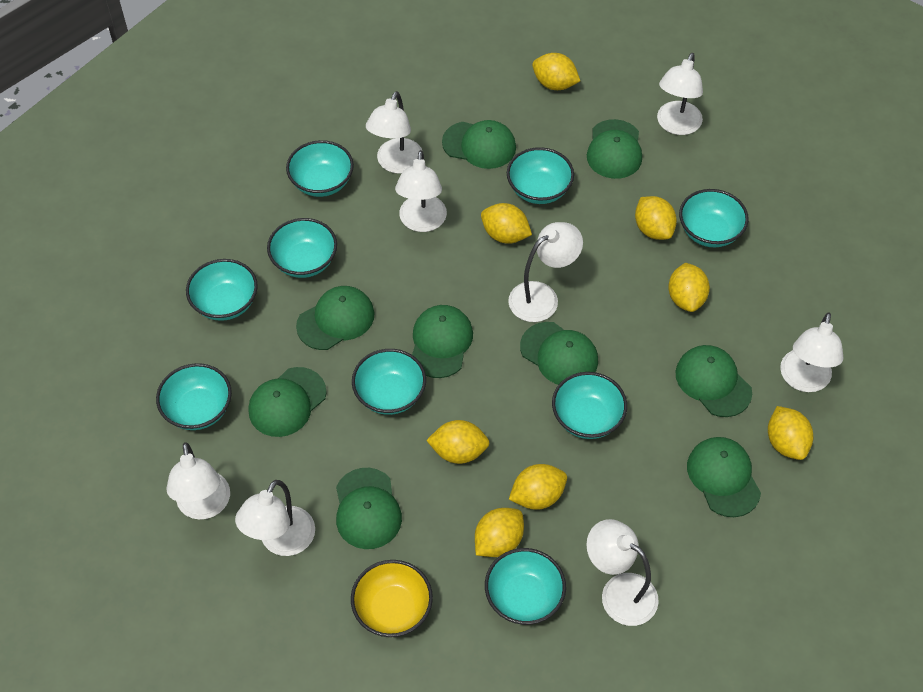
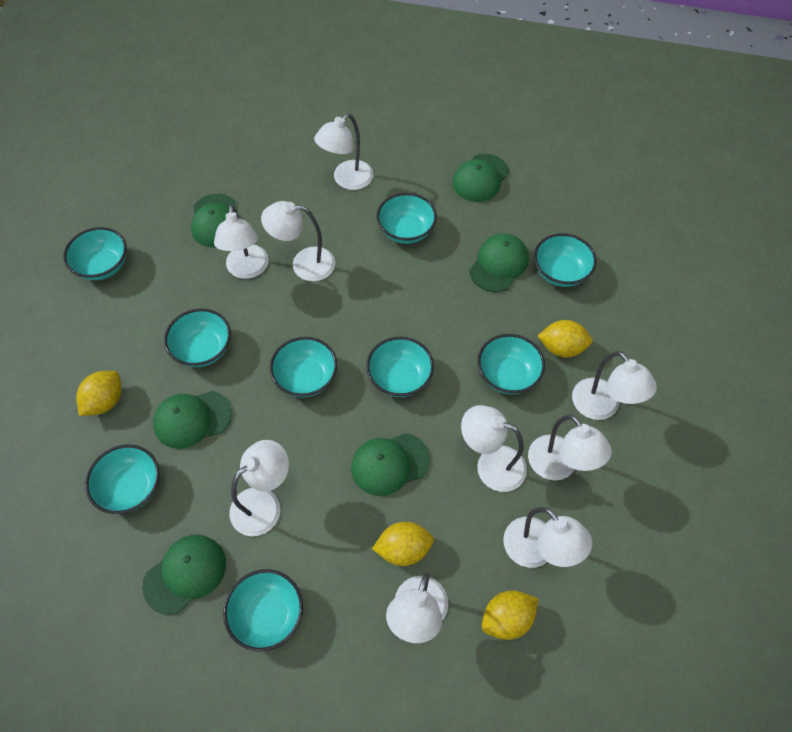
green cap: [248,367,327,437] [296,286,374,350] [336,468,402,549] [412,305,473,378] [442,120,516,169] [520,322,598,385] [587,119,642,179] [676,345,752,417] [687,437,761,517] = 9 -> [142,535,226,615] [153,391,232,449] [191,194,240,248] [351,433,430,496] [452,154,509,202] [469,234,529,292] = 6
white lamp: [166,442,230,520] [235,480,315,556] [366,91,422,174] [395,150,447,232] [508,222,583,322] [586,519,659,626] [657,53,703,135] [780,313,844,392] = 8 -> [214,204,269,279] [230,440,289,536] [261,201,335,281] [314,113,374,190] [386,572,448,643] [461,405,527,492] [503,507,592,568] [528,415,612,480] [572,351,657,420] = 9
yellow bowl: [351,560,433,637] = 1 -> none = 0
yellow lemon: [426,420,490,464] [475,508,524,557] [481,203,532,244] [509,464,567,510] [532,53,580,90] [635,196,677,240] [668,263,710,312] [768,406,813,460] = 8 -> [76,371,121,416] [372,522,434,566] [482,591,538,640] [538,320,592,357] = 4

